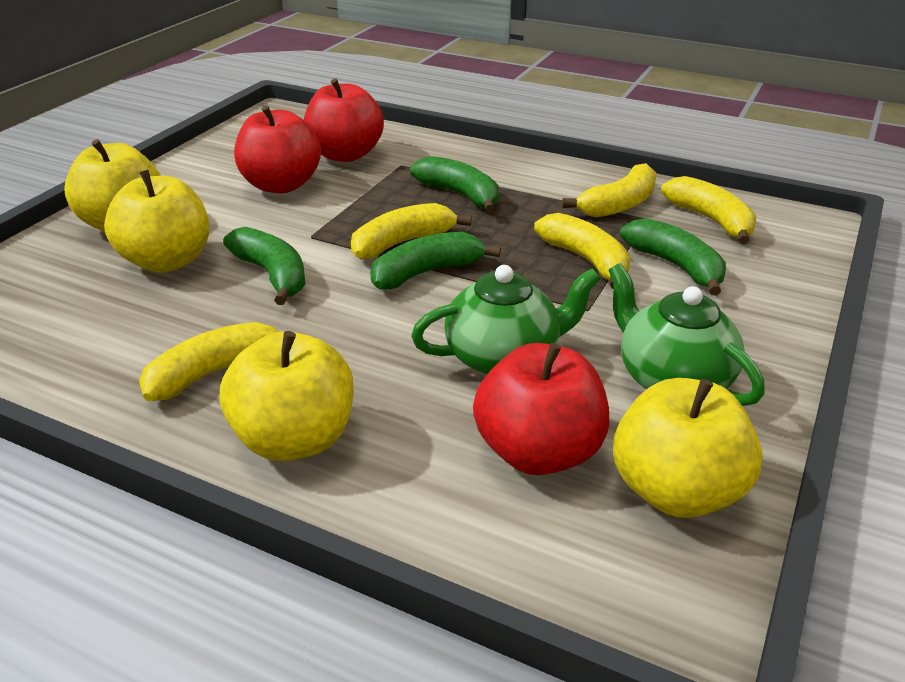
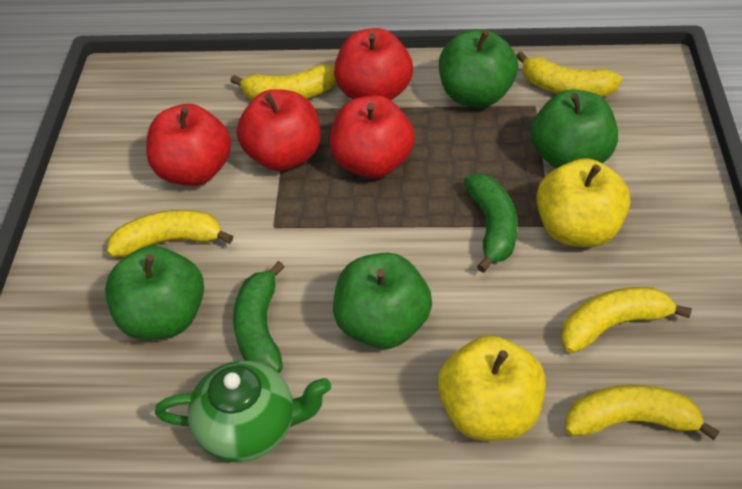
green apple: none = 0 -> [105,246,204,340] [333,253,432,349] [439,29,518,108] [531,89,618,168] = 4
green banana: [223,227,306,305] [370,232,501,289] [410,156,499,213] [620,218,726,295] = 4 -> [233,261,284,374] [464,174,518,273] = 2
green teapot: [411,265,601,375] [608,263,765,406] = 2 -> [155,361,331,462] = 1
red apple: [234,105,321,193] [304,78,384,162] [473,343,609,475] = 3 -> [146,104,231,186] [237,89,320,171] [330,95,415,178] [334,28,413,100] = 4
yellow apple: [64,139,161,231] [104,170,209,273] [220,331,354,461] [613,378,763,518] = 4 -> [438,336,546,441] [536,158,630,247] = 2

